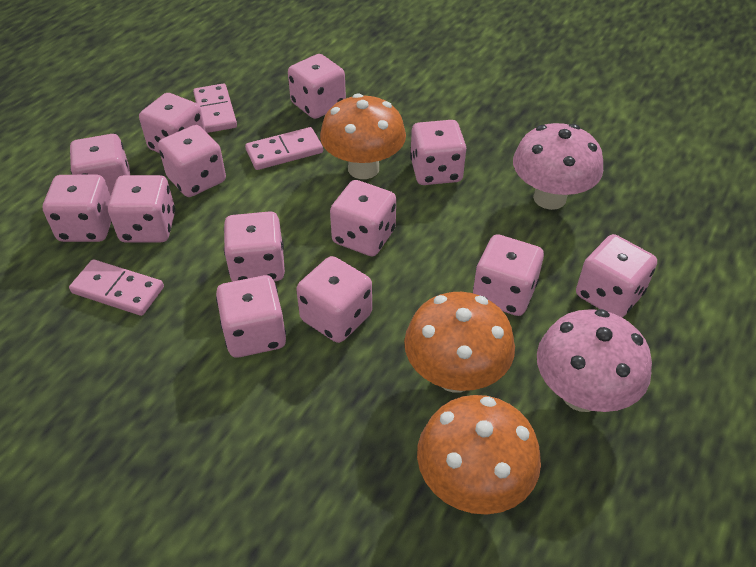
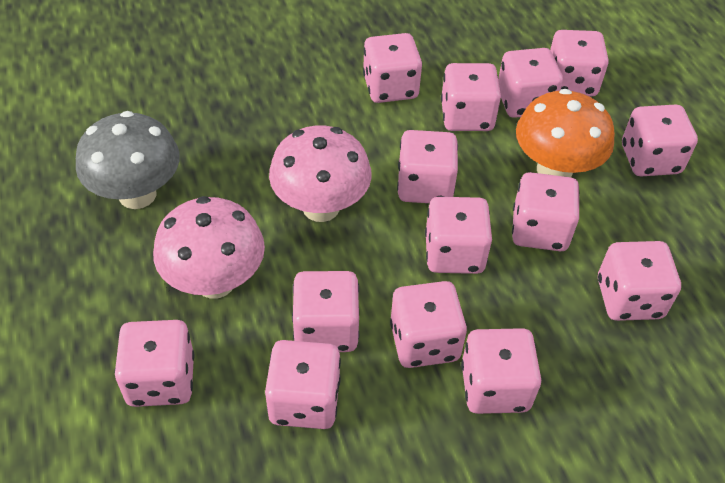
grey mushroom: none = 0 -> [76,111,180,209] = 1
orange mushroom: [320,93,406,179] [404,292,515,393] [417,395,541,514] = 3 -> [516,89,615,177] = 1
pink dice: [43,175,111,242] [70,134,130,195] [108,175,175,243] [139,93,206,153] [158,125,226,197] [216,275,286,358] [224,211,285,282] [288,54,346,119] [296,256,372,343] [330,180,396,256] [410,120,467,185] [473,234,544,316] [576,234,657,317] = 13 -> [115,320,194,407] [265,340,341,429] [292,271,359,352] [363,33,422,103] [390,281,467,368] [397,130,458,203] [425,197,492,274] [441,63,501,131] [461,328,541,414] [498,48,563,118] [512,172,580,251] [550,30,609,96] [598,241,681,321] [622,105,698,176] = 14
pink domino: [69,259,164,316] [193,83,237,133] [245,127,323,170] = 3 -> none = 0

